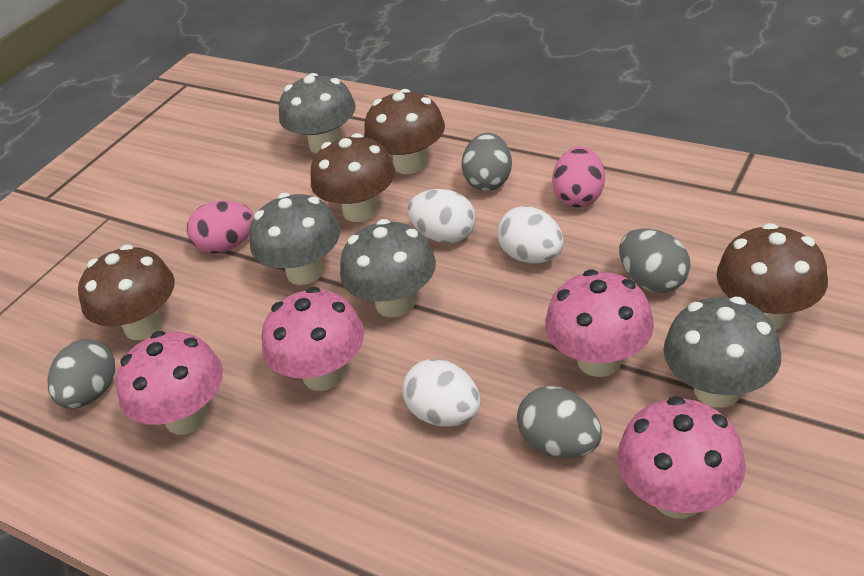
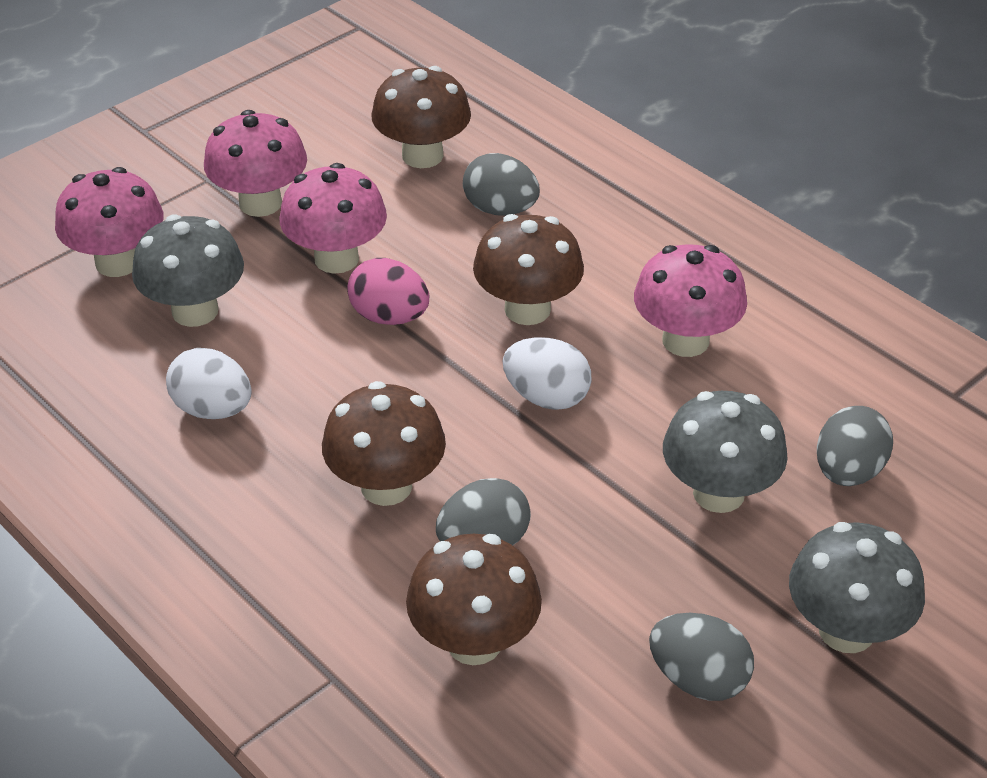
grey mushroom: [249,193,340,285] [279,73,356,154] [340,219,436,317] [663,297,781,408] = 4 -> [132,214,244,327] [663,391,788,513] [789,522,925,653] = 3
pink egg: [187,200,254,253] [552,146,605,207] = 2 -> [347,258,429,325] = 1
white egg: [402,359,481,426] [408,189,476,243] [497,206,564,264] = 3 -> [166,348,252,419] [503,338,592,410] = 2

